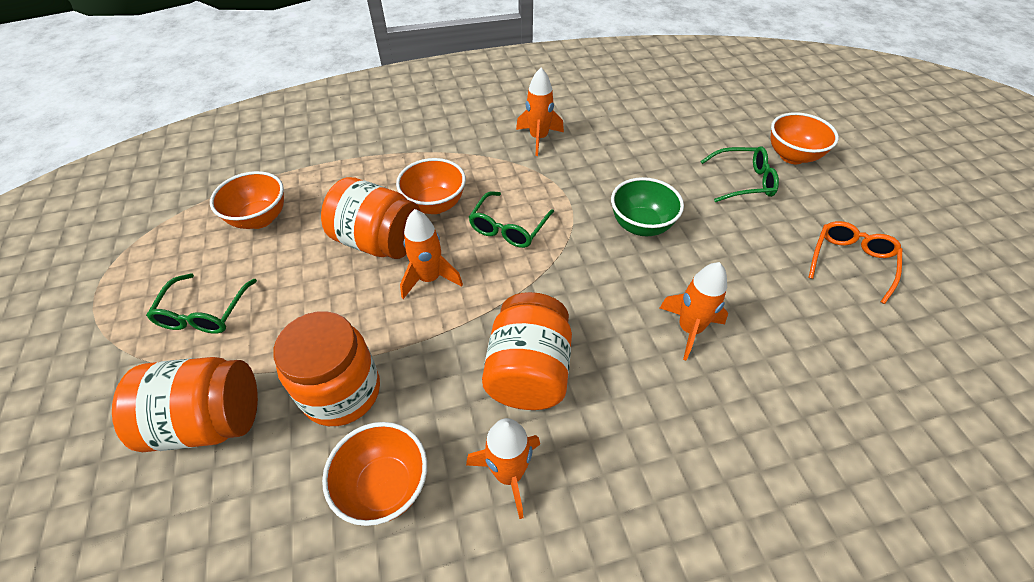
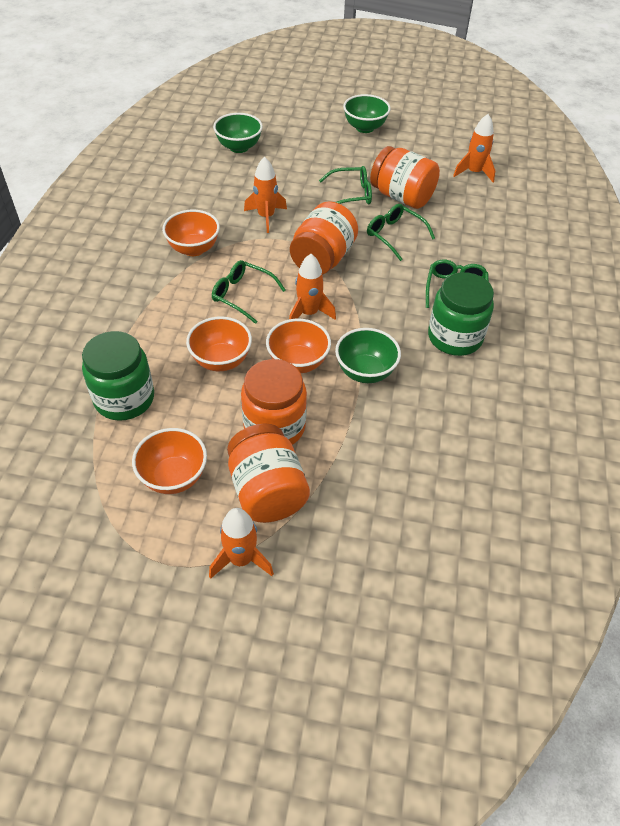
green bowl: [611,177,684,236] = 1 -> [213,113,263,153] [335,328,401,383] [343,94,391,133] = 3
green glasses: [146,273,257,334] [469,191,554,248] [700,146,779,202] = 3 -> [212,260,286,324] [319,166,372,204] [367,204,435,261] [426,259,489,308] = 4
green jar: none = 0 -> [82,331,154,421] [428,272,494,356] = 2
orange glasses: [808,221,902,304] = 1 -> none = 0

